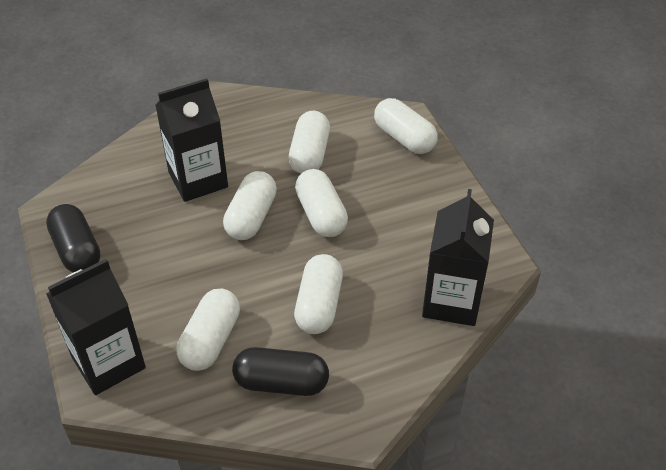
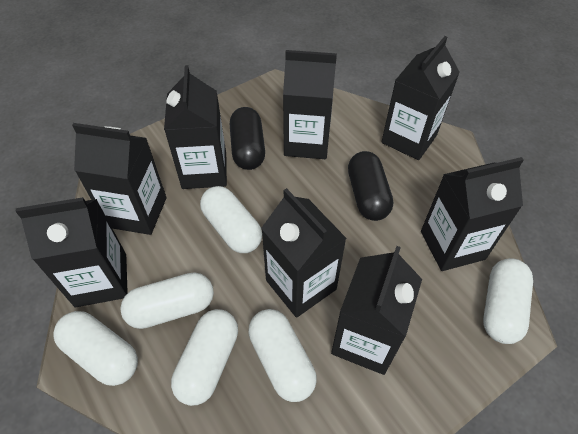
black carton: [46,259,146,395] [155,78,228,202] [422,189,494,326] = 3 -> [15,197,128,307] [72,123,166,235] [164,65,227,189] [261,188,347,318] [283,50,337,159] [331,246,422,375] [382,36,460,160] [421,157,524,271] = 8

